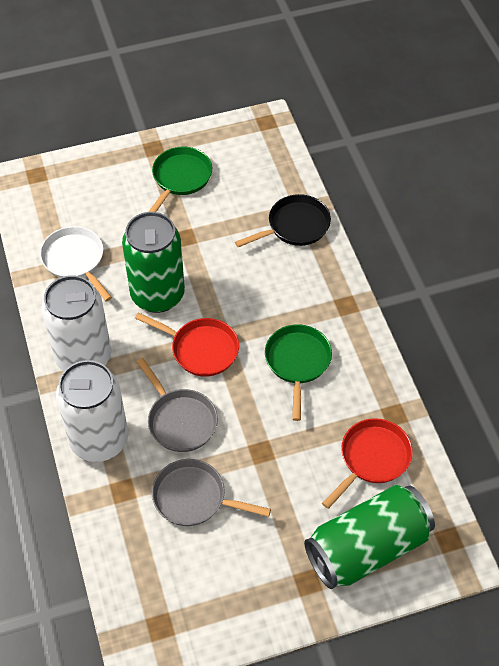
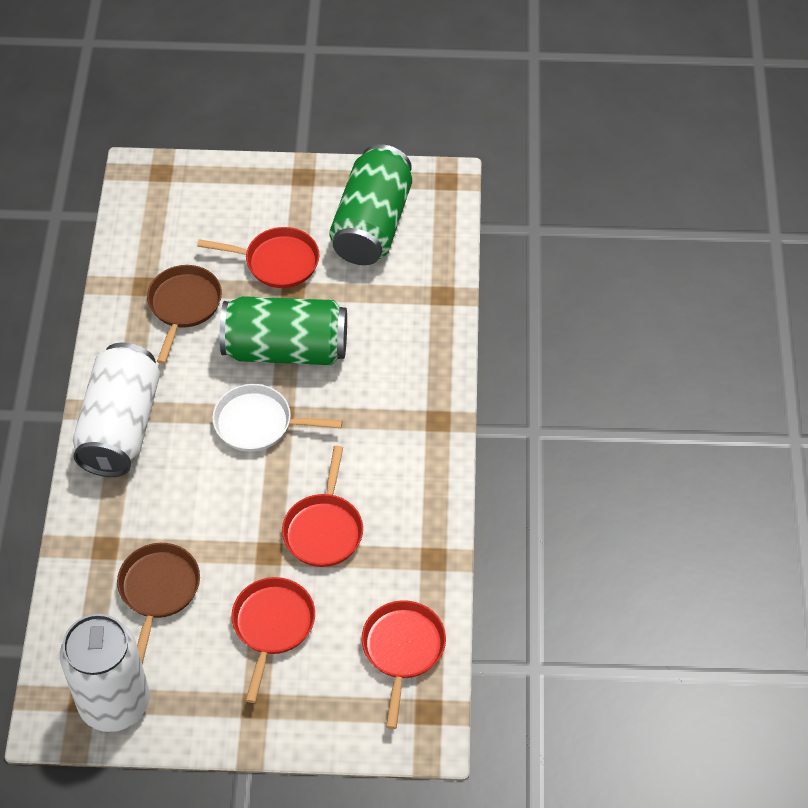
black pan: [235,194,331,247] = 1 -> none = 0
brown pan: none = 0 -> [117,543,200,664] [147,265,222,364] = 2
green pan: [148,147,212,212] [265,324,332,421] = 2 -> none = 0
grey pan: [136,358,218,452] [152,459,271,526] = 2 -> none = 0
red pan: [135,312,239,377] [322,418,413,509] = 2 -> [197,227,319,288] [232,577,315,703] [282,446,363,567] [362,600,446,729] = 4

